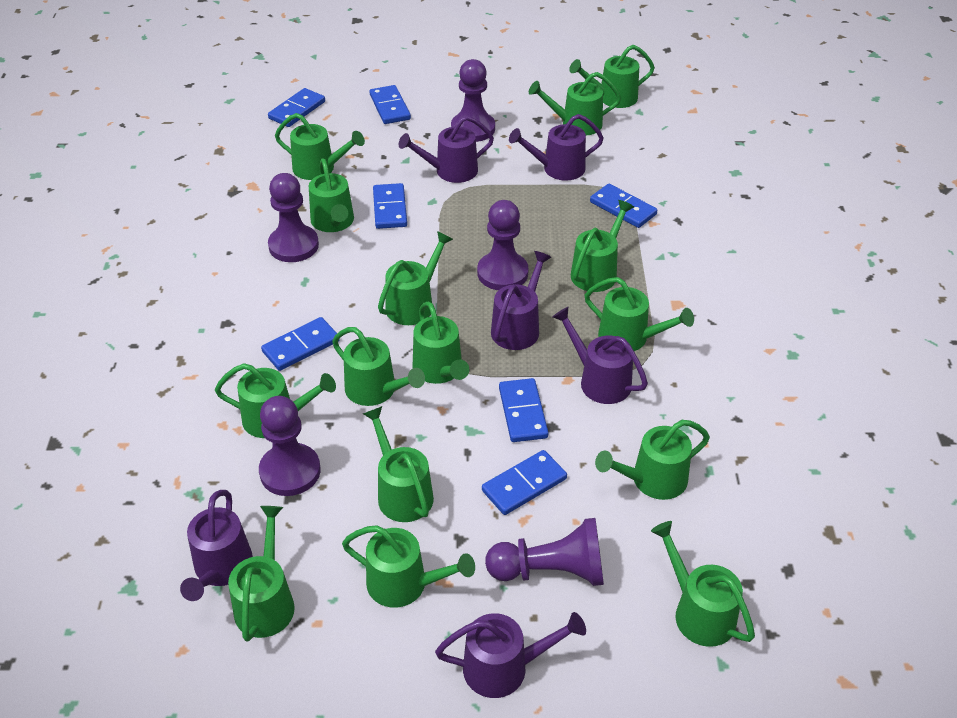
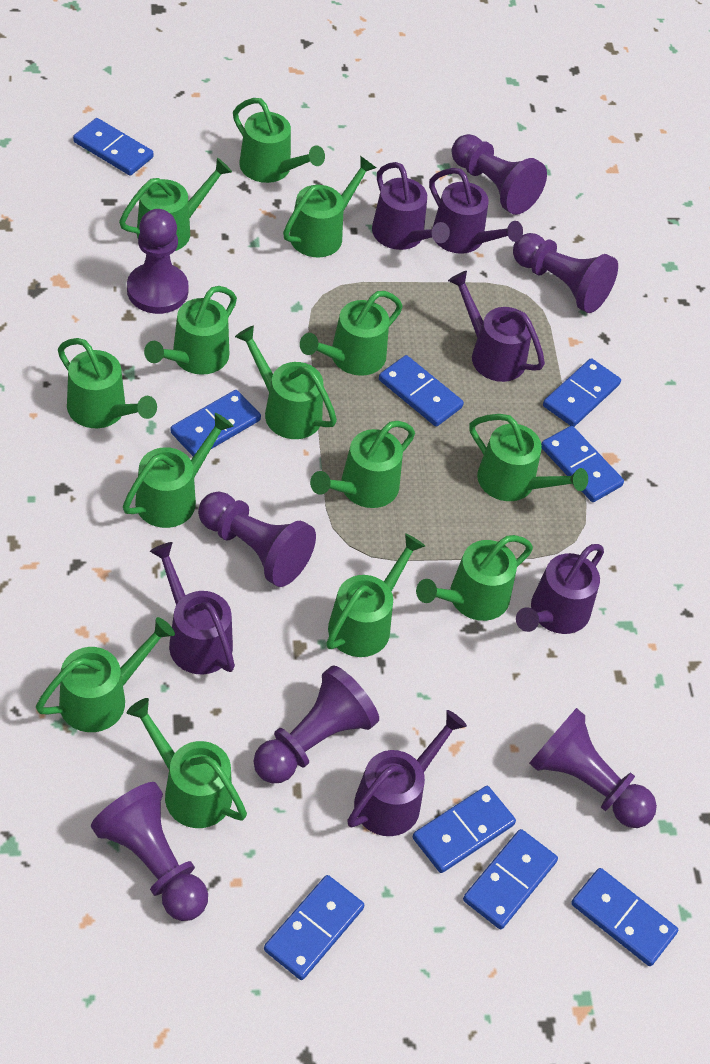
blue domino: [261,317,340,371] [268,88,325,127] [370,85,411,124] [373,183,407,229] [482,450,567,515] [499,378,549,442] [590,184,657,228] = 7 -> [73,118,153,175] [170,390,261,456] [264,875,365,980] [379,355,464,427] [413,786,516,873] [463,829,558,929] [541,426,624,502] [543,358,621,427] [571,868,678,966] = 9
green watering can: [215,363,336,438] [228,506,295,642] [275,113,365,180] [309,158,354,232] [332,327,425,406] [342,525,475,608] [363,406,434,522] [378,231,453,325] [413,301,469,384] [529,72,621,136] [569,45,655,108] [571,200,634,292] [585,277,694,351] [595,420,710,500] [651,521,755,647] = 15 -> [36,617,175,732] [58,338,157,428] [119,158,232,251] [123,413,234,528] [127,698,247,828] [144,286,237,375] [233,98,325,183] [235,325,337,439] [283,156,376,257] [300,291,403,376] [310,421,415,508] [327,533,425,657] [416,535,533,621] [469,414,588,501] = 14
purple pawn: [259,396,321,496] [268,173,319,262] [451,59,495,142] [477,200,529,290] [485,518,604,586] = 5 -> [91,782,208,921] [127,209,189,314] [198,492,316,587] [253,665,379,784] [452,134,547,215] [513,233,618,313] [529,708,657,828] = 7

